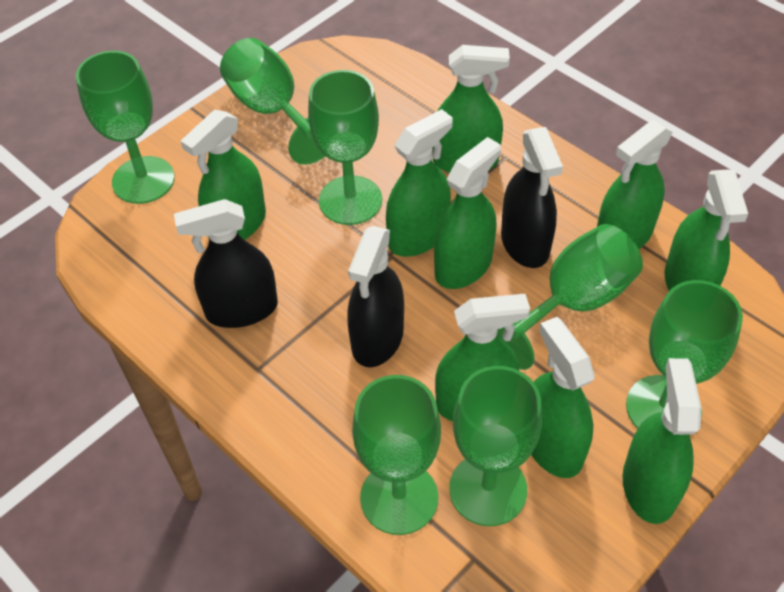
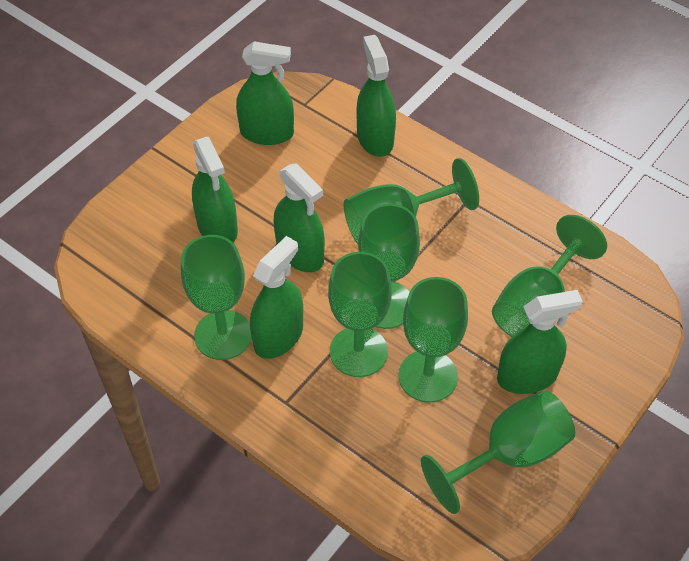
black spray bottle: [174,199,278,328] [347,226,404,367] [501,127,563,268] = 3 -> none = 0
green spray bottle: [181,110,266,240] [386,109,453,257] [433,45,510,173] [434,137,501,289] [435,294,530,421] [531,317,595,478] [597,120,673,249] [623,358,702,524] [665,170,748,291] = 9 -> [192,137,238,243] [236,42,294,145] [250,236,303,359] [274,163,325,272] [356,35,396,157] [497,290,583,394] = 6

